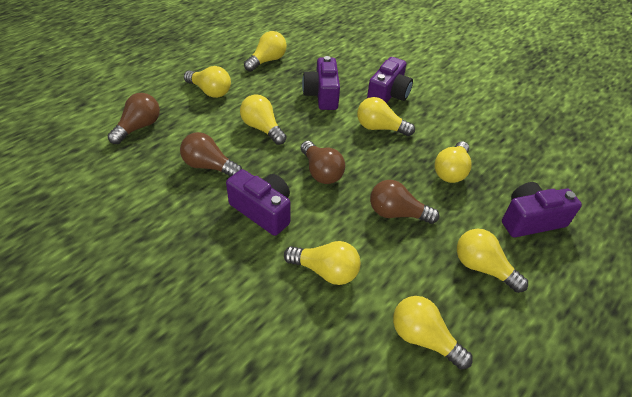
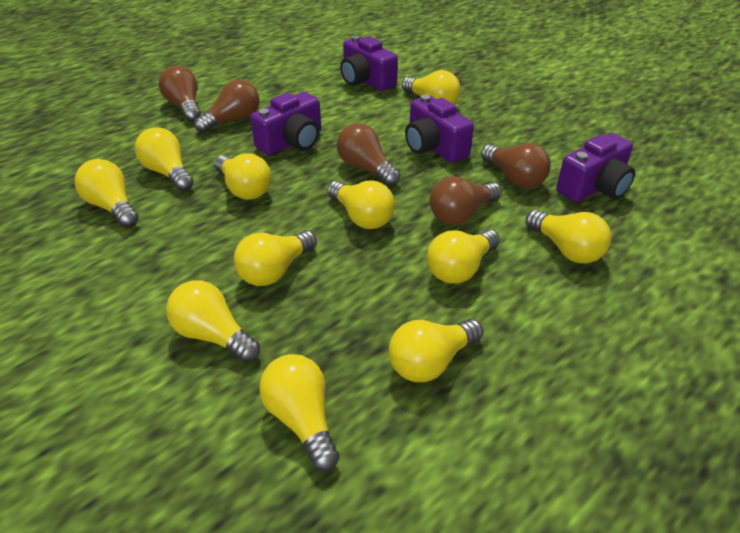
brown light bulb: [108,93,160,144] [180,132,242,177] [301,141,345,184] [370,180,439,224] = 4 -> [159,66,201,122] [194,79,259,133] [337,123,400,186] [430,176,502,225] [481,143,551,188] = 5
yellow light bulb: [184,66,231,98] [240,94,287,145] [244,31,287,72] [284,241,361,285] [357,97,415,136] [393,296,473,370] [434,141,472,183] [457,229,528,293] = 8 -> [74,159,139,227] [135,127,194,191] [166,280,260,363] [214,153,271,200] [234,230,317,286] [259,354,340,471] [327,181,395,229] [389,319,483,382] [402,70,460,104] [427,230,500,284] [526,210,611,264] = 11

